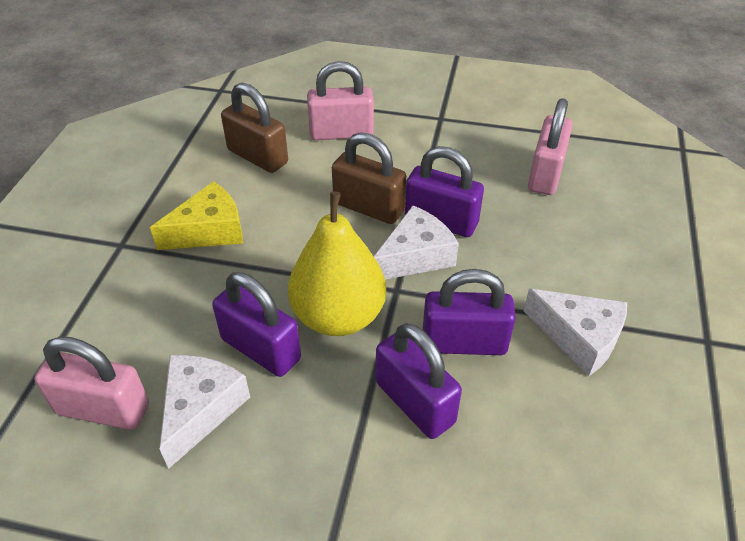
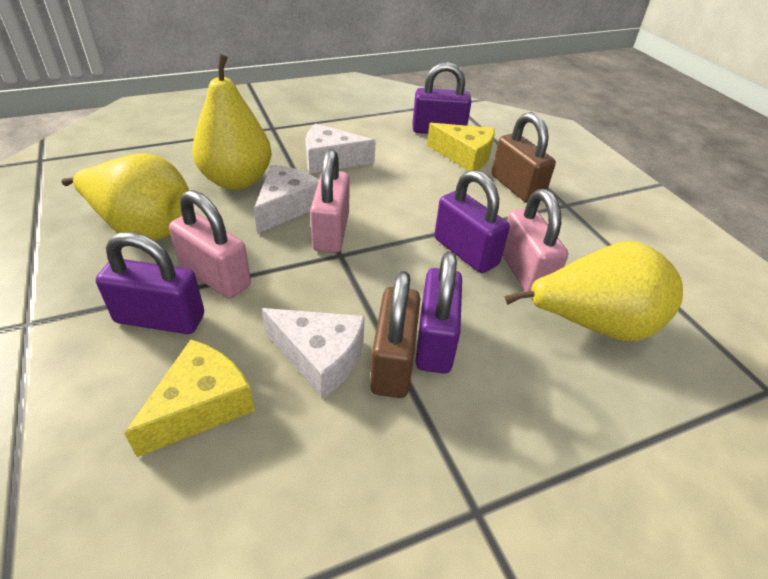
yellow cheese: [150,181,243,250] = 1 -> [124,340,255,457] [427,123,495,171] = 2
yellow pear: [288,191,386,336] = 1 -> [61,153,189,241] [192,54,272,190] [504,241,683,341] = 3

